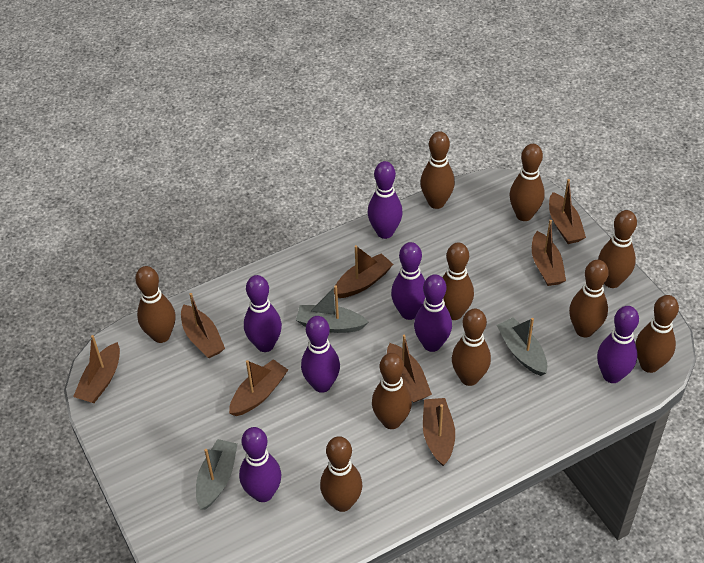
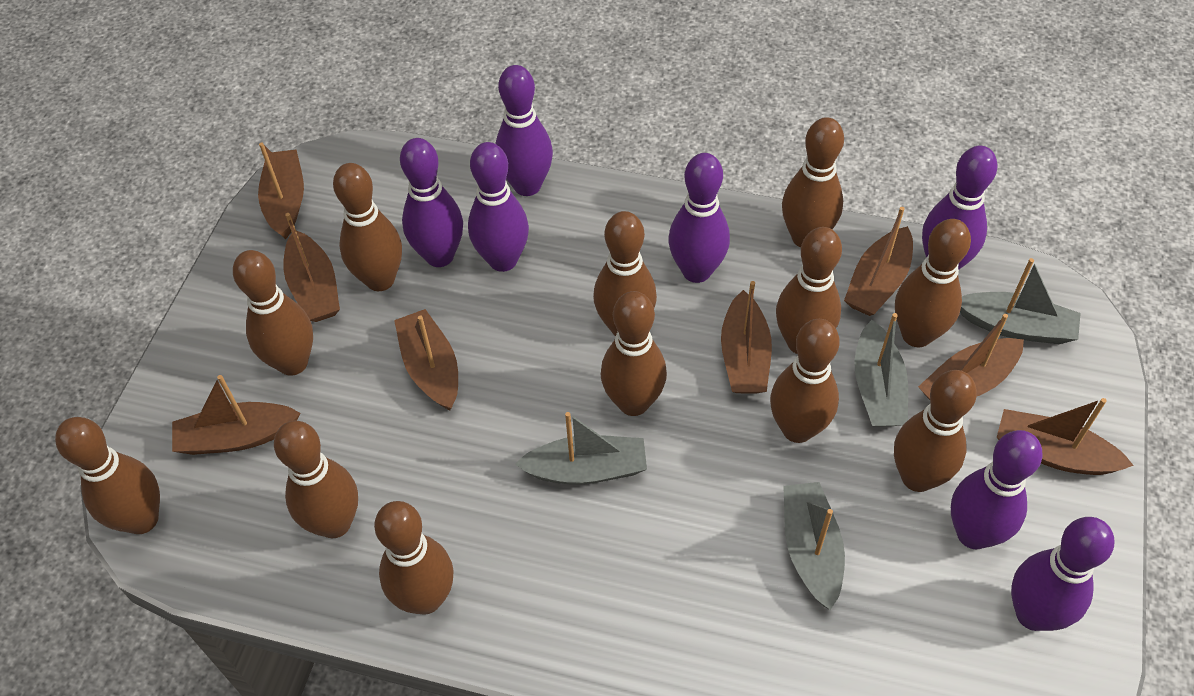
brown bowling pin: [135,266,176,343] [320,436,362,512] [372,353,412,429] [420,131,455,209] [442,243,474,320] [452,309,491,386] [509,144,545,221] [569,260,609,337] [598,210,637,288] [635,295,679,373] = 10 -> [55,417,160,534] [233,250,313,376] [274,421,358,538] [333,163,402,291] [374,501,453,615] [593,211,657,336] [601,291,667,416] [770,319,840,443] [776,227,842,354] [782,117,844,247] [894,370,977,492] [895,219,971,347] = 12
grey boat: [196,439,238,510] [296,286,368,333] [497,318,547,376] = 3 -> [515,412,647,485] [783,482,845,610] [855,313,908,427] [960,258,1081,344] = 4

